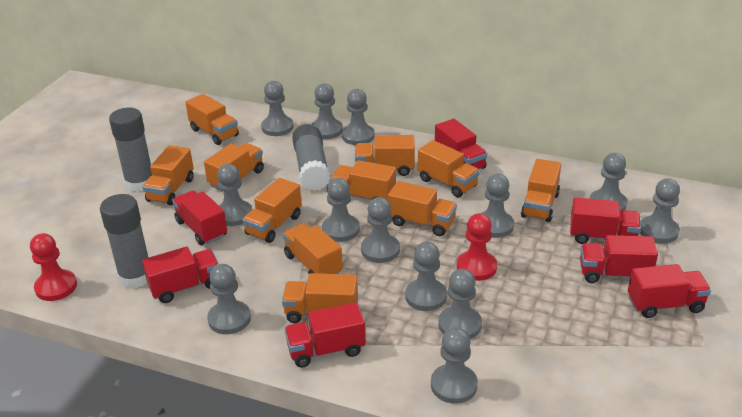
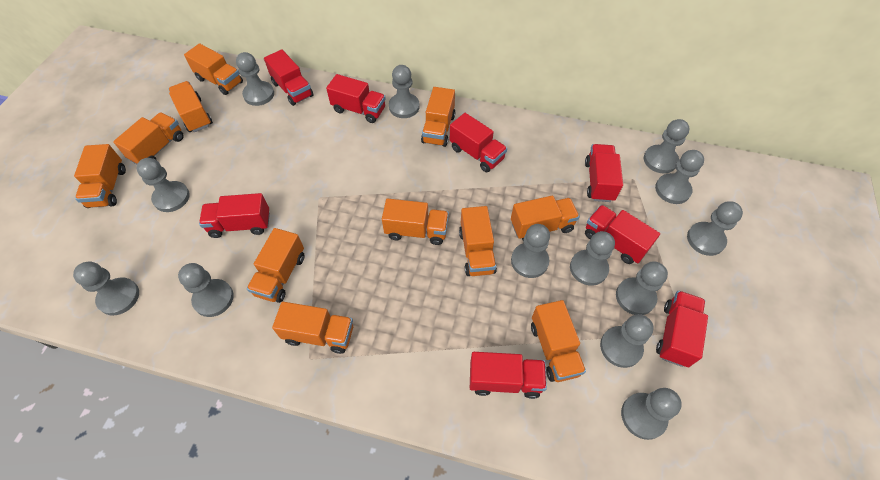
grey glue stick: [100,194,148,288] [109,108,152,192] [292,124,330,191] = 3 -> none = 0
red pawn: [30,233,77,301] [457,213,497,281] = 2 -> none = 0
red truck: [142,247,219,303] [172,190,227,245] [284,302,366,368] [435,119,487,170] [570,197,641,244] [580,235,658,283] [628,264,711,318] = 7 -> [199,193,270,238] [264,49,313,106] [326,74,386,123] [450,113,507,172] [470,352,547,399] [585,144,623,202] [585,205,660,264] [656,291,708,367] = 8

